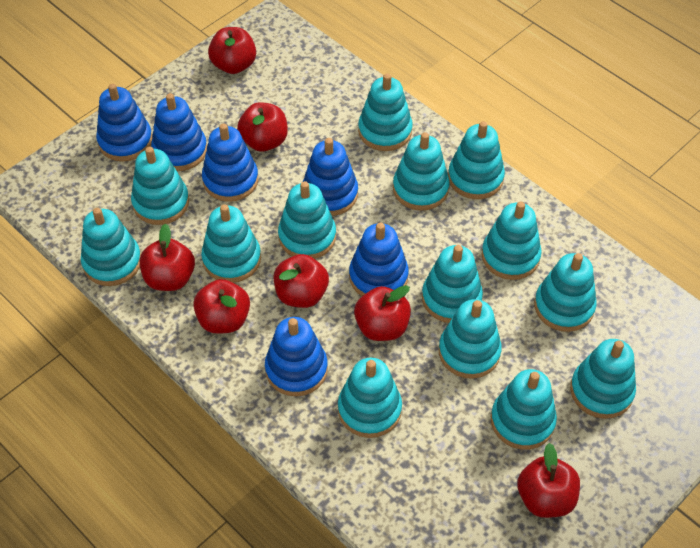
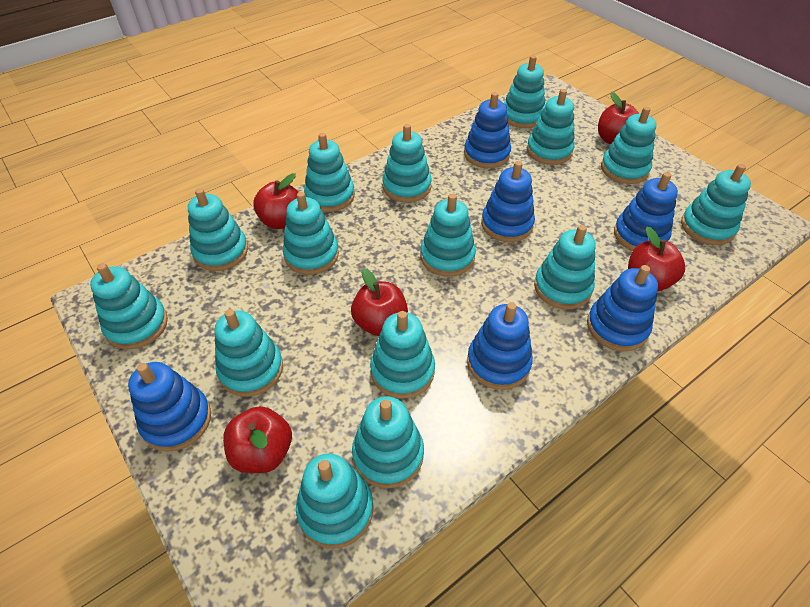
red apple: [140,223,195,291] [193,279,250,334] [208,27,256,74] [237,102,288,152] [274,254,329,308] [354,285,411,341] [517,443,580,518] = 7 -> [223,406,292,473] [253,173,298,229] [351,268,408,336] [598,92,639,144] [628,226,685,291] = 5
turquoise stacking toy: [81,208,141,286] [131,147,189,225] [201,204,261,283] [278,181,336,259] [338,358,402,438] [358,73,413,151] [393,132,450,211] [422,245,483,323] [439,299,502,379] [448,121,505,199] [482,201,542,280] [491,369,557,450] [534,253,597,332] [570,339,636,419] = 14 -> [90,263,168,349] [188,188,248,271] [214,309,283,397] [283,192,339,275] [296,453,374,549] [304,133,355,212] [352,397,424,488] [370,311,435,399] [382,124,432,203] [420,194,476,277] [504,55,545,128] [527,89,575,165] [534,225,596,309] [601,107,656,184] [681,164,751,245] = 15

